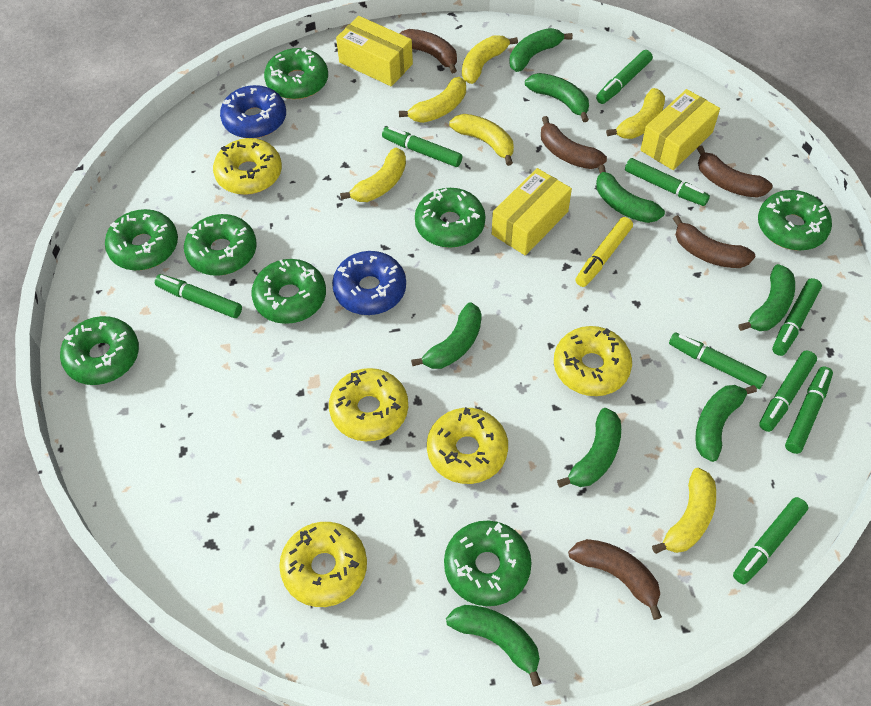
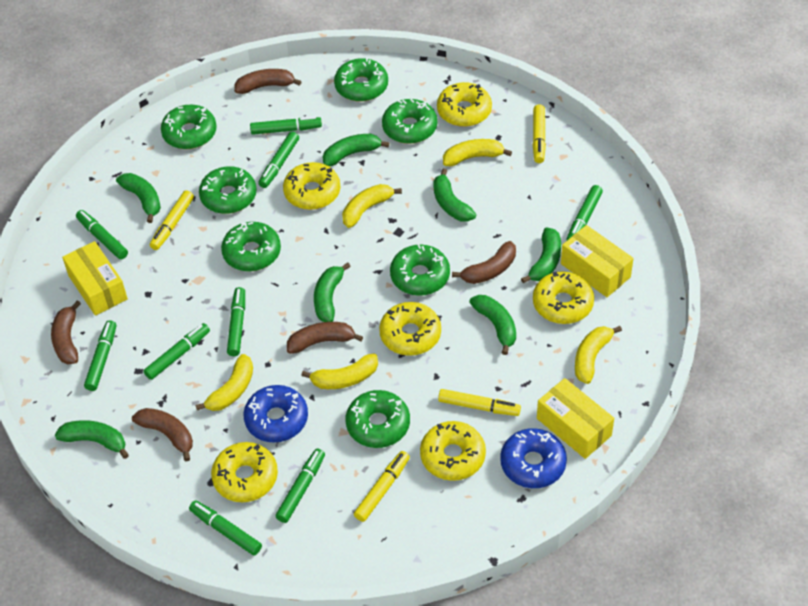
green banana: [411,302,482,369] [446,605,542,687] [509,28,573,72] [525,73,589,122] [557,408,621,488] [596,165,665,223] [695,385,757,462] [739,264,795,331] = 8 -> [55,420,129,459] [116,173,161,223] [314,262,351,322] [323,134,389,166] [433,168,476,222] [469,295,516,355] [521,227,561,283] = 7
green donut: [60,316,139,385] [105,209,178,270] [184,214,257,276] [251,259,326,324] [264,47,328,99] [415,188,486,248] [444,520,532,606] [758,190,832,251] = 8 -> [161,105,216,149] [199,166,257,214] [221,222,281,271] [334,58,388,102] [346,390,410,448] [382,99,437,144] [390,244,450,296] = 7
yellow banana: [340,147,406,202] [399,77,466,123] [449,114,514,166] [462,35,518,84] [606,88,665,139] [652,468,716,554] = 6 -> [195,354,253,411] [301,354,378,389] [342,184,402,228] [443,139,512,166] [575,326,622,384] = 5
yellow donut: [213,138,282,195] [279,522,367,607] [329,368,408,441] [427,407,508,484] [554,326,632,396] = 5 -> [211,442,278,502] [283,162,340,210] [379,302,441,356] [420,421,486,481] [437,82,492,127] [533,271,594,324] = 6
yellow marker: [575,217,633,287] = 1 -> [150,190,194,250] [354,451,410,522] [438,389,521,416] [533,104,546,163] = 4

